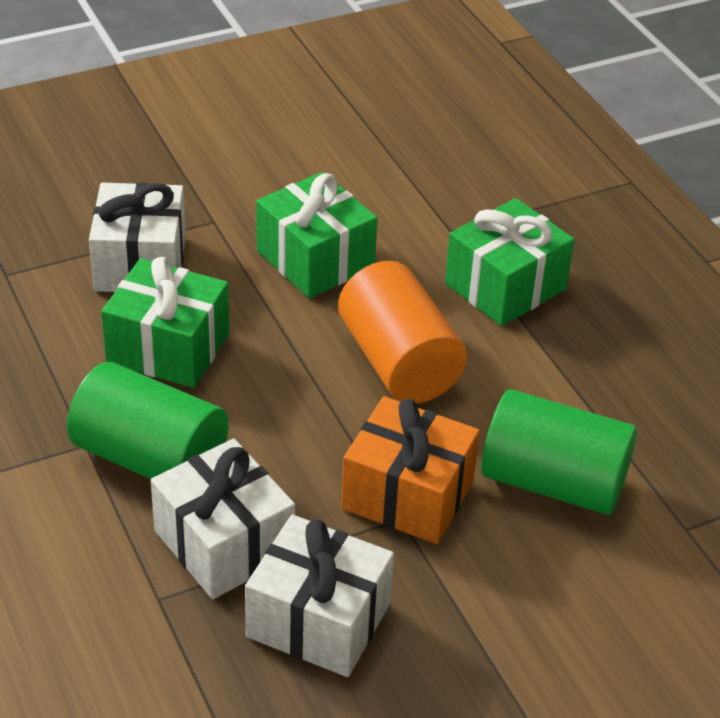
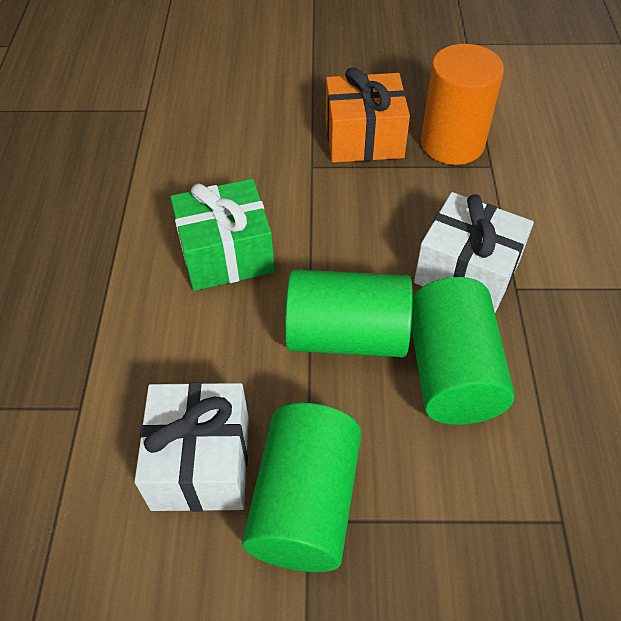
green cylinder: [67,362,229,479] [481,389,637,515] = 2 -> [242,403,362,572] [285,270,413,357] [411,277,515,425] = 3
green gift: [101,257,230,388] [256,172,377,298] [445,198,574,326] = 3 -> [170,179,275,291] = 1
white gift: [89,182,186,292] [151,438,295,599] [245,514,394,677] = 3 -> [135,382,249,512] [414,192,534,313] = 2

